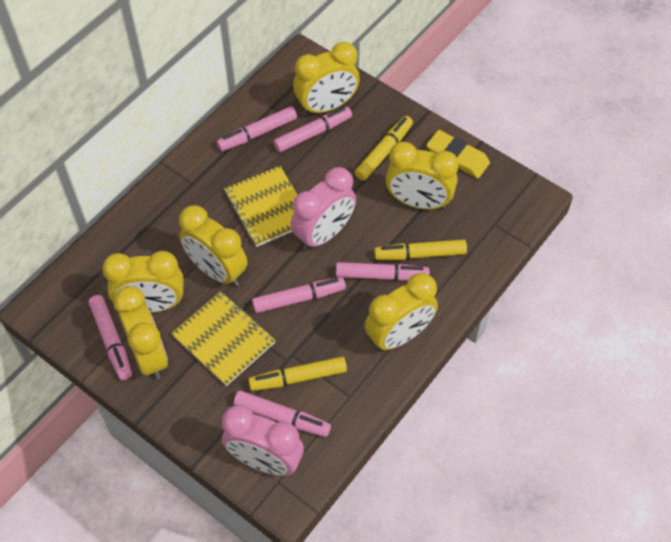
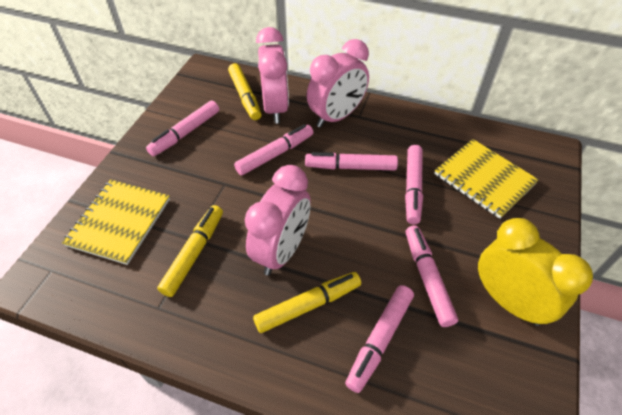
pink clock: [222,405,304,476] [291,167,356,251] = 2 -> [245,165,311,275] [256,27,289,124] [307,39,369,128] = 3
yellow clock: [102,251,183,313] [113,286,168,380] [179,205,247,287] [293,42,360,115] [364,273,438,351] [386,142,459,209] = 6 -> [478,218,593,326] = 1
yellow eraser: [427,130,490,178] = 1 -> none = 0

